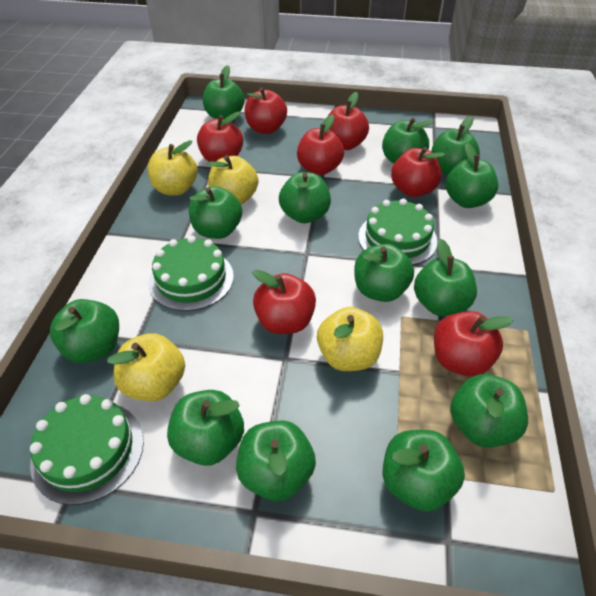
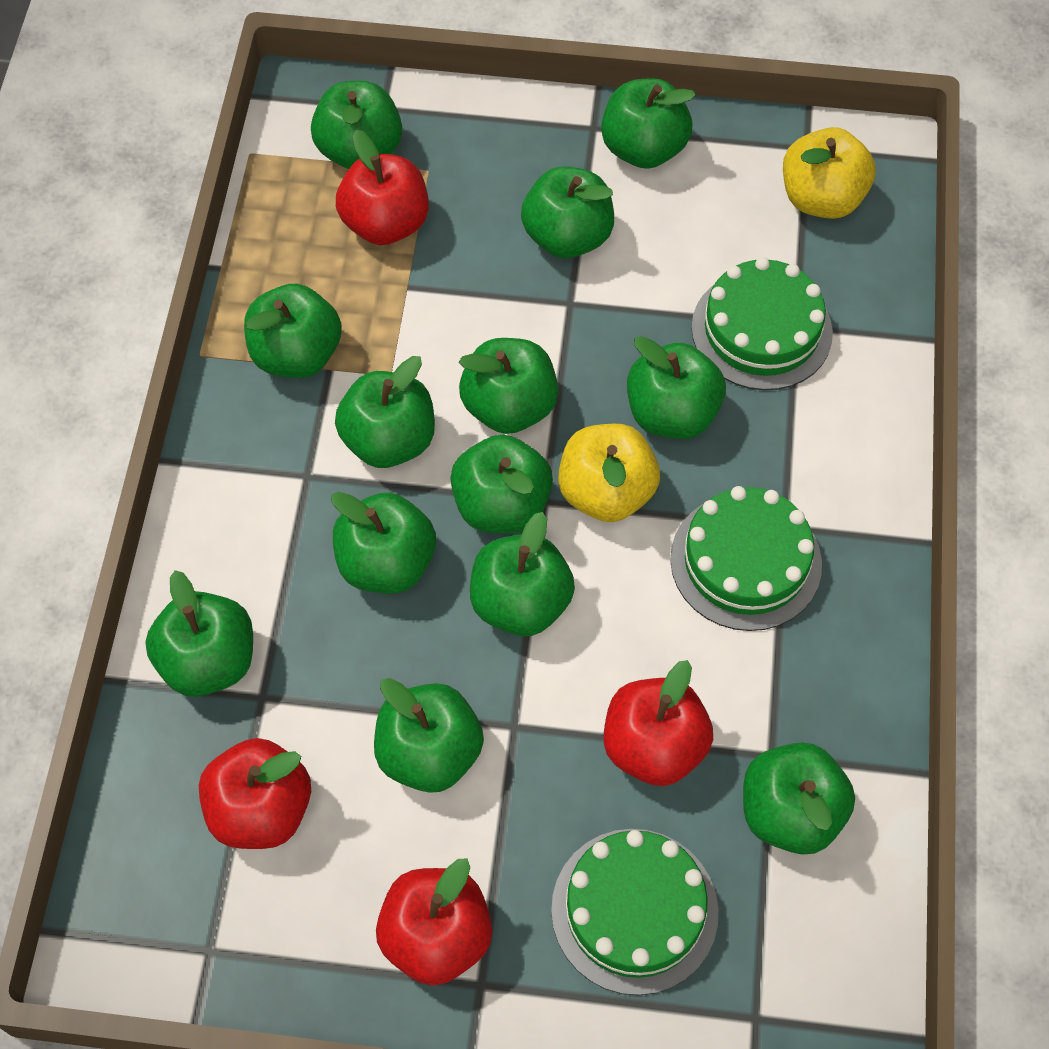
red apple: [197,112,243,162] [244,87,287,134] [252,270,316,334] [297,114,344,175] [328,92,369,150] [391,147,445,197] [434,311,513,377] = 7 -> [199,738,311,849] [336,130,429,245] [376,859,492,986] [604,660,713,786] = 4
yellow apple: [107,333,185,401] [148,140,198,196] [207,155,258,204] [317,307,383,371] = 4 -> [558,424,660,522] [783,127,876,219] = 2

